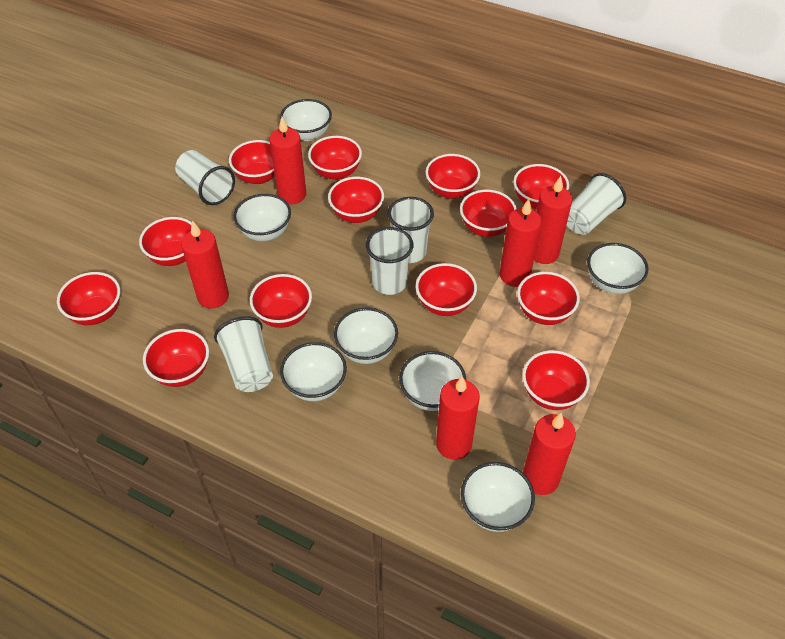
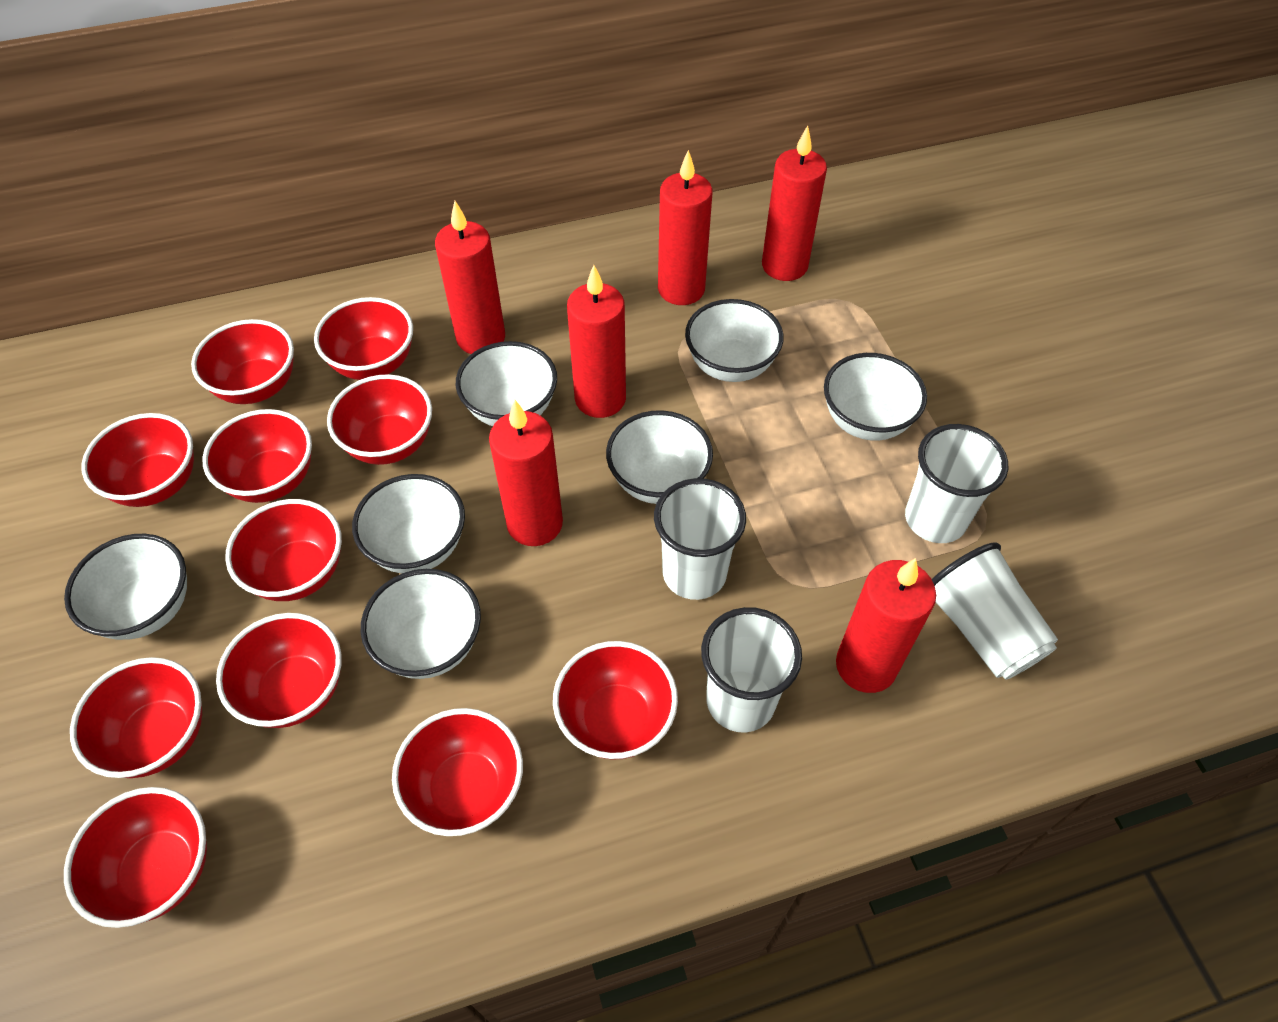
red bowl: [57,272,120,325] [139,217,192,266] [143,329,209,387] [229,140,275,184] [250,274,312,328] [308,136,362,180] [328,177,384,223] [415,263,477,316] [426,154,480,199] [460,190,517,237] [514,164,569,209] [517,272,580,325] [522,350,590,410] = 13 -> [64,787,207,928] [70,657,202,778] [81,413,194,507] [191,319,294,404] [203,409,312,503] [216,613,342,728] [225,499,342,601] [314,297,413,380] [327,374,432,465] [392,708,523,836] [553,641,678,760] = 11
white cup: [175,150,235,205] [214,316,273,392] [366,227,413,295] [387,197,434,263] [567,173,626,235] = 5 -> [654,478,746,600] [701,607,802,732] [905,424,1008,543] [932,542,1058,680] = 4

